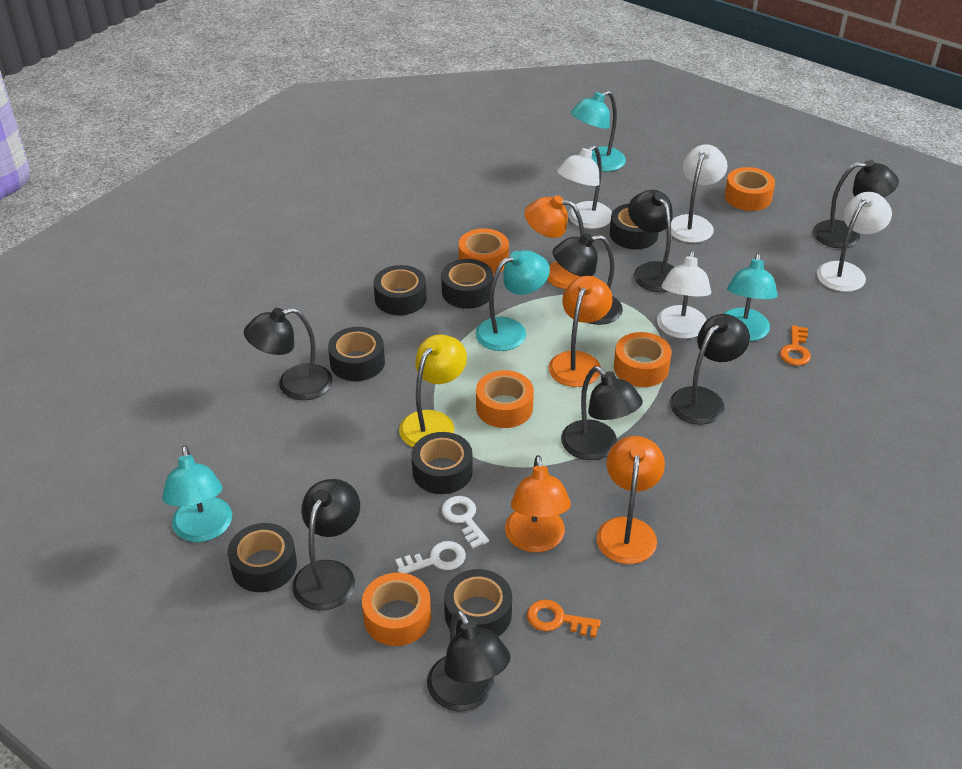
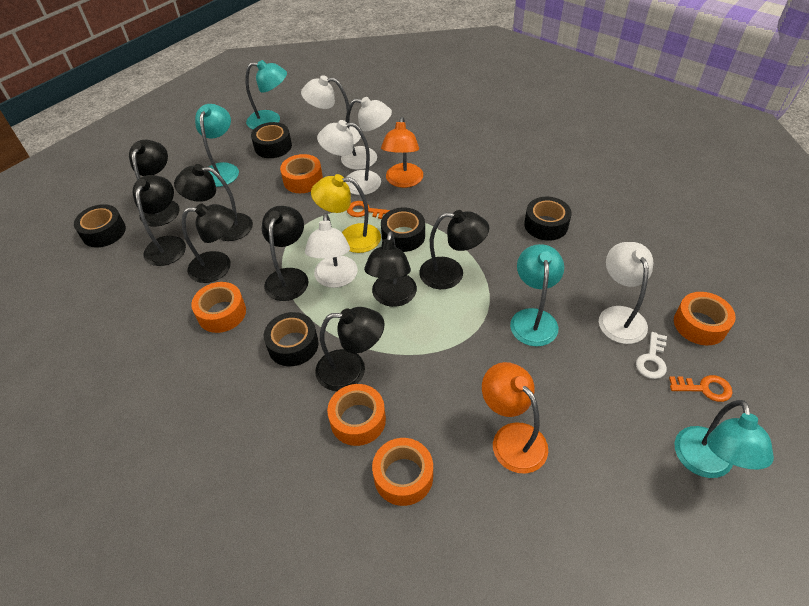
black tape: [228,523,297,592] [328,327,385,381] [374,265,426,315] [412,432,473,494] [441,259,493,309] [444,569,512,637] [610,204,659,249] = 7 -> [74,204,126,248] [251,122,292,158] [264,312,318,366] [381,207,425,252] [524,197,572,241] = 5
orange lamp: [505,455,571,553] [524,195,584,289] [548,276,613,387] [596,436,665,564] = 4 -> [381,117,423,188] [482,362,548,474] = 2
white key: [395,541,466,574] [442,496,489,548] = 2 -> [636,332,667,379] = 1
white lamp: [557,145,612,229] [657,250,711,339] [671,144,727,243] [817,192,892,292] = 4 -> [301,75,361,145] [305,213,358,288] [317,120,381,195] [341,97,392,170] [599,242,653,344] = 5

